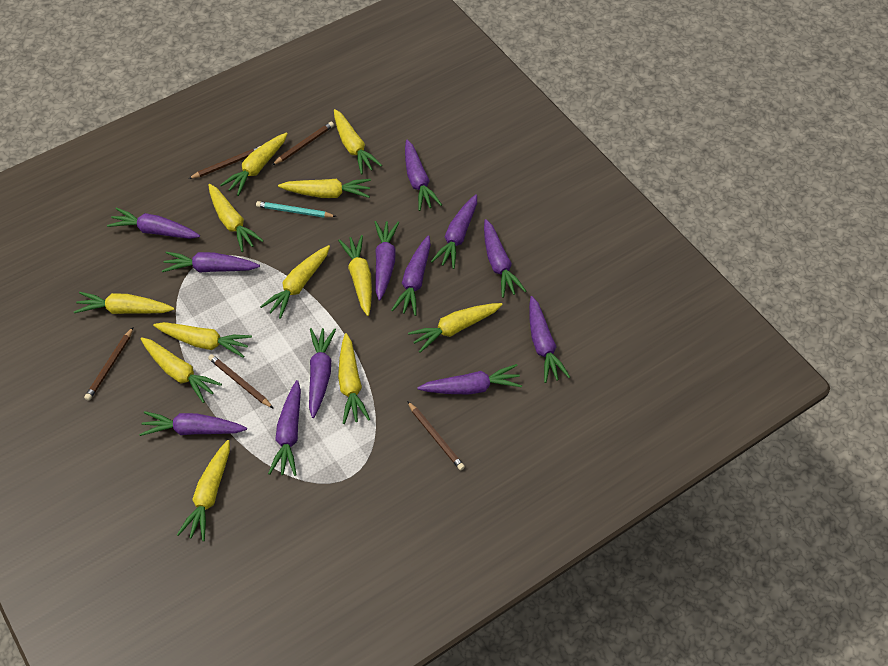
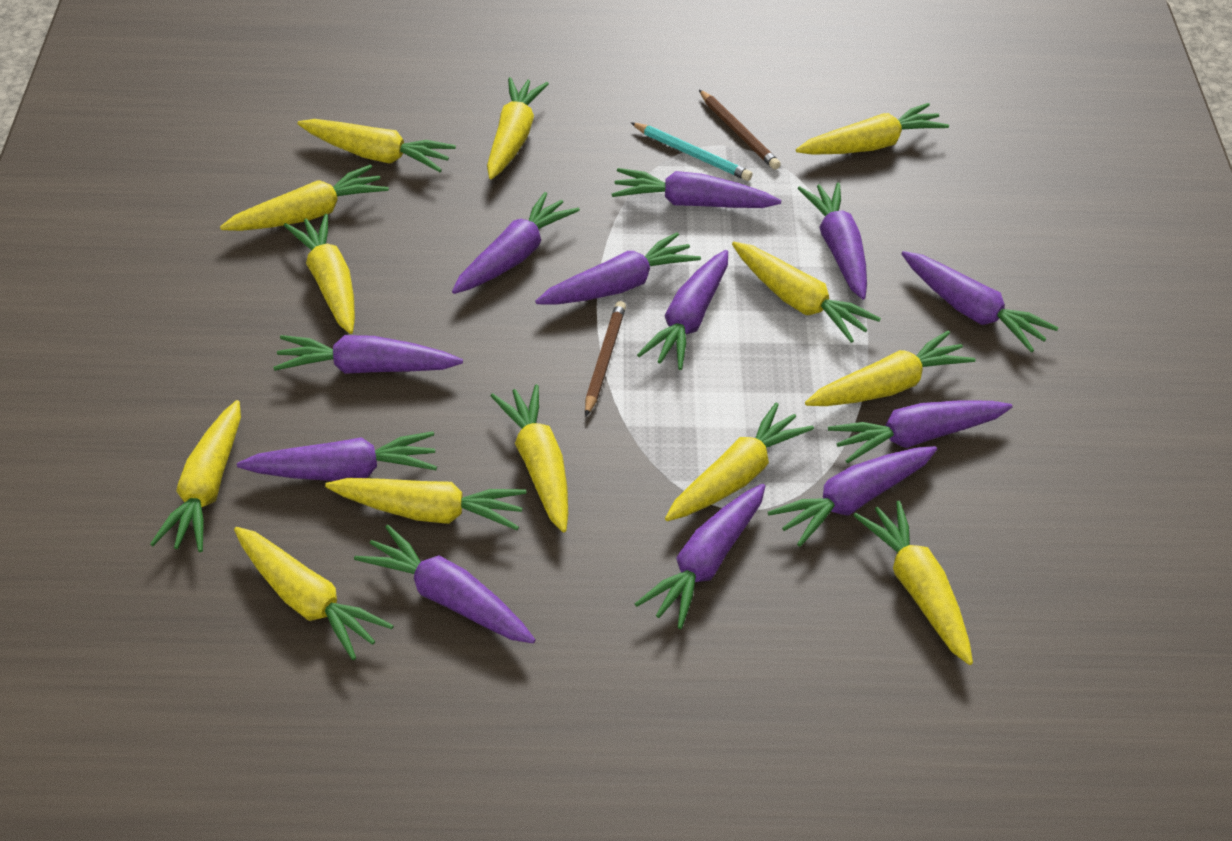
brown pencil: [84,327,133,401] [188,146,260,179] [208,354,274,409] [272,122,334,165] [407,401,465,471] = 5 -> [585,301,626,416] [699,90,781,170] = 2
yellow carrot: [74,292,174,314] [141,337,222,403] [153,322,252,358] [177,440,230,541] [208,184,264,252] [220,133,288,196] [260,245,330,319] [278,179,371,198] [334,109,382,174] [338,235,372,316] [338,333,370,424] [408,303,503,353] = 12 -> [150,400,241,552] [220,164,389,231] [234,527,394,660] [284,214,355,334] [297,119,456,172] [325,478,526,530] [487,77,549,179] [491,385,568,533] [665,403,814,521] [732,242,881,343] [796,103,949,155] [805,331,976,406] [853,501,973,665] = 13

